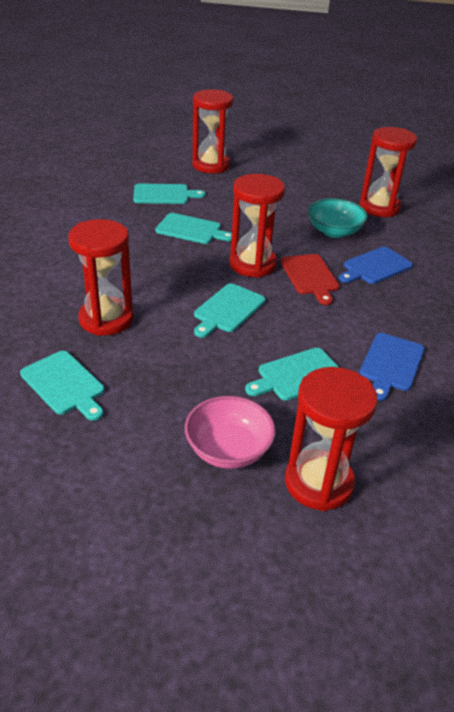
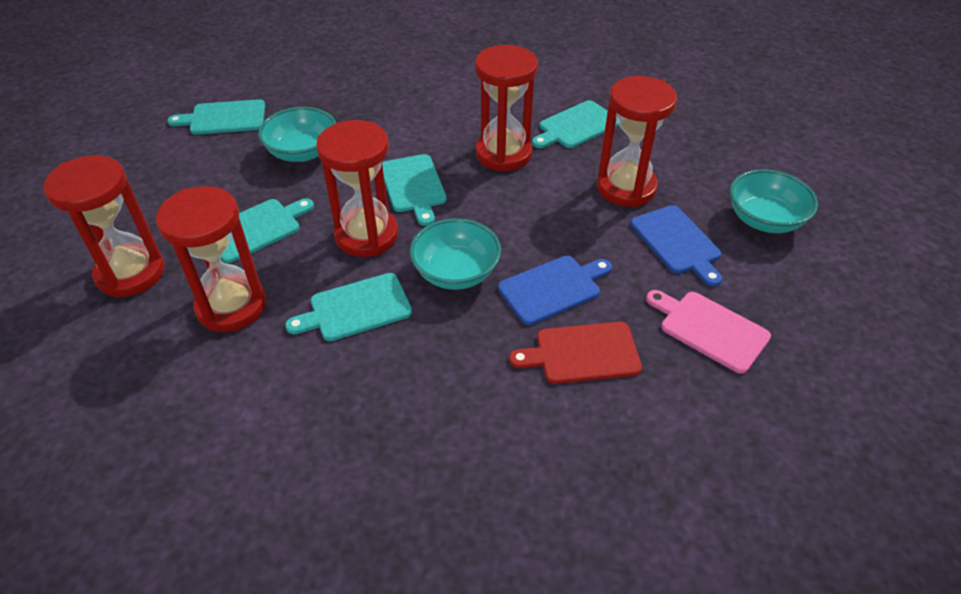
pink bowl: [185,396,276,469] = 1 -> none = 0
pink cutting board: none = 0 -> [646,290,771,374] = 1
turquoise bowl: [308,198,367,238] = 1 -> [258,107,336,162] [410,218,501,290] [730,169,818,233] = 3

